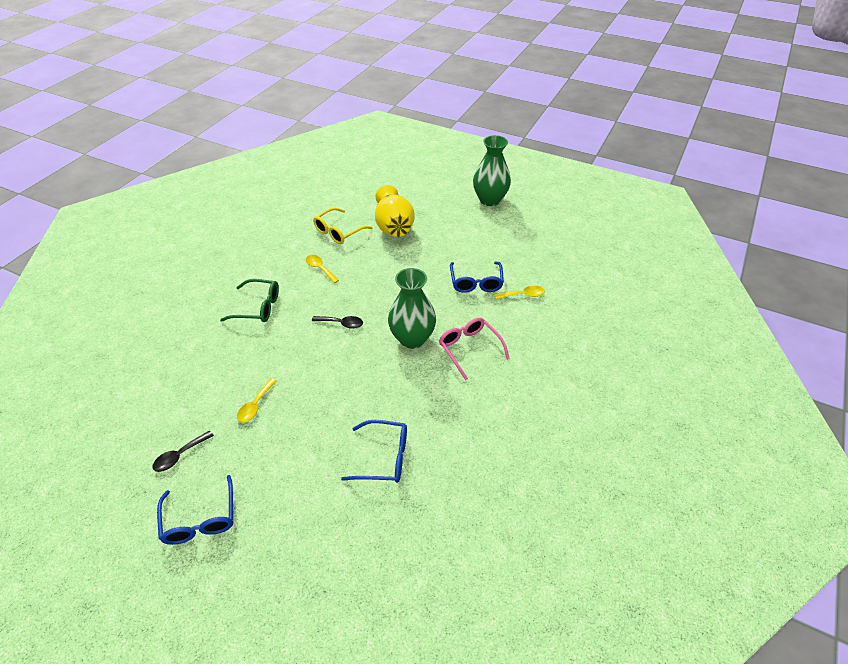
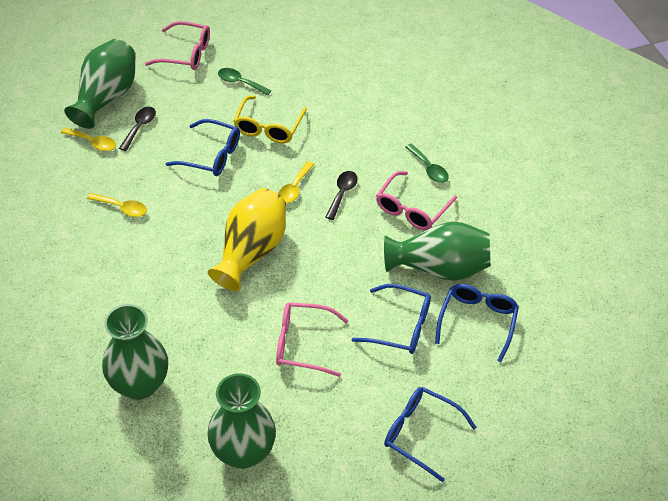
blue glasses: [157,475,233,545] [341,420,407,483] [450,262,504,293] = 3 -> [166,119,240,176] [351,284,431,354] [384,387,476,482] [435,284,519,362] = 4
green glasses: [220,279,279,322] = 1 -> none = 0
green spoon: none = 0 -> [218,68,272,96] [405,144,449,183] = 2
green vase: [388,268,436,349] [473,135,511,206] = 2 -> [64,39,136,129] [102,304,168,400] [207,373,276,469] [384,221,491,281] = 4
pink glasses: [439,318,510,380] = 1 -> [145,21,210,70] [276,302,348,377] [376,171,457,230] = 3

